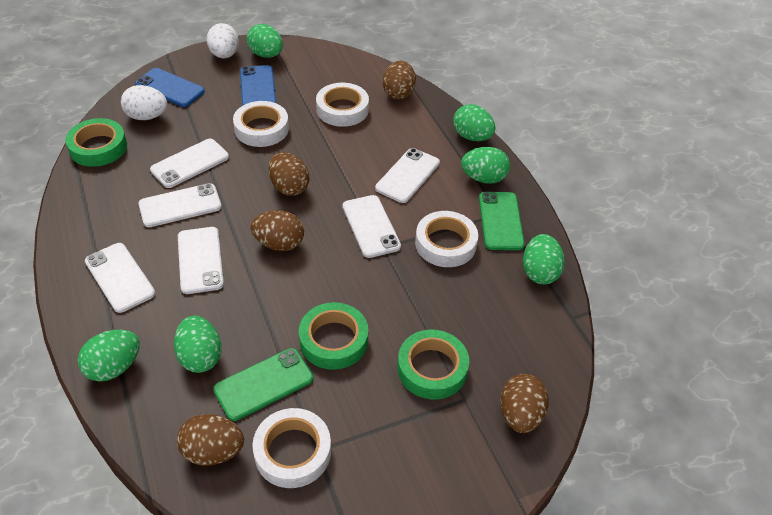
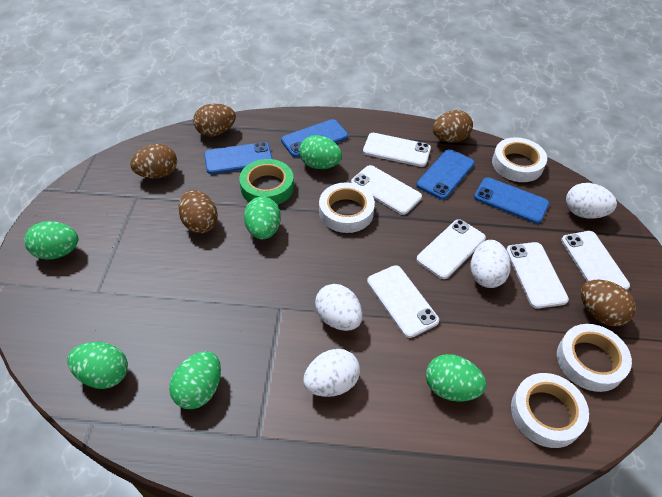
blue phone: [135,68,205,107] [240,65,276,106] = 2 -> [204,142,272,174] [281,119,348,157] [416,149,475,200] [474,177,549,224] = 4
green phone: [214,348,313,421] [479,192,525,250] = 2 -> none = 0
green tape: [65,118,127,167] [299,302,368,370] [398,330,469,399] = 3 -> [239,159,294,205] = 1
white egg: [121,85,167,120] [207,23,239,58] = 2 -> [303,349,360,397] [315,284,363,331] [470,240,511,288] [566,183,617,219] = 4

